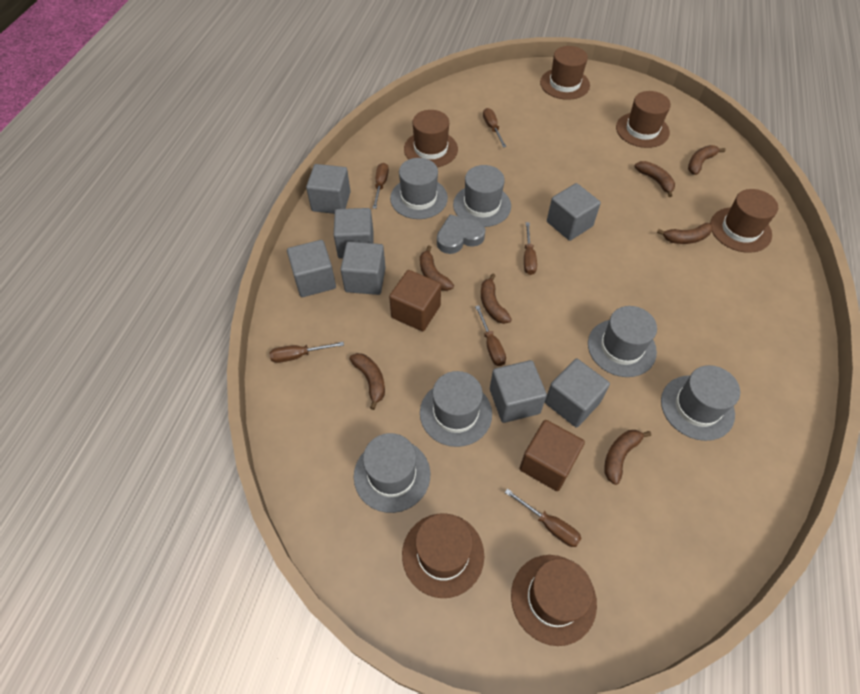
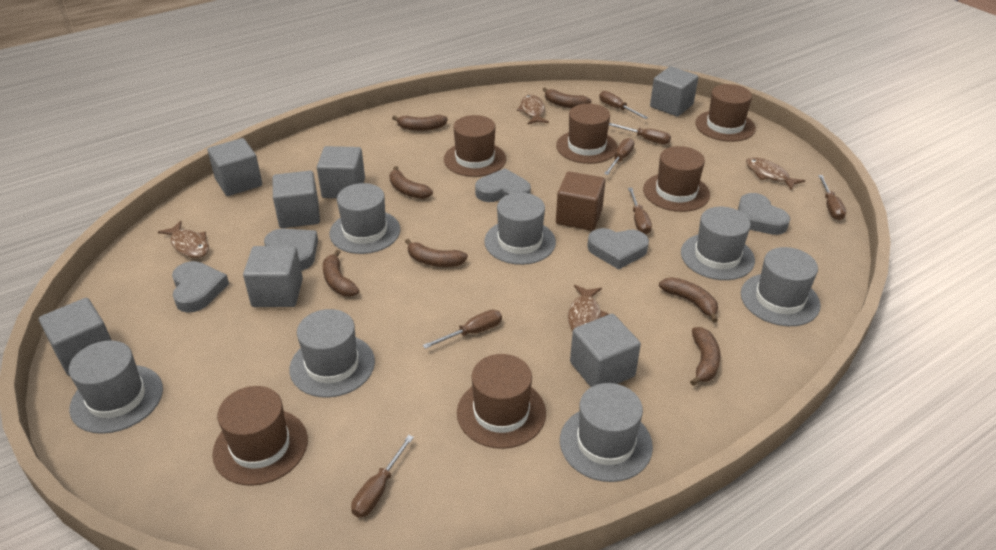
brown cube: [389,270,441,331] [520,420,585,491] = 2 -> [556,171,605,231] = 1
brown fish: none = 0 -> [158,221,209,258] [517,95,549,124] [568,285,609,332] [746,157,805,191] = 4
brown screwdriver: [269,342,344,363] [373,163,389,209] [475,305,506,366] [483,108,506,147] [505,488,582,547] [524,222,537,275] = 6 -> [351,435,414,518] [423,310,502,349] [599,91,648,119] [604,138,635,175] [609,123,671,144] [628,188,652,235] [818,175,846,220] = 7
grey hat: [354,433,430,513] [390,158,448,219] [420,371,492,447] [453,165,511,227] [588,306,657,377] [661,365,740,441] = 6 -> [69,340,163,434] [289,309,375,397] [329,183,400,254] [484,193,556,265] [560,383,653,482] [681,207,755,280] [741,247,821,326] = 7
grey heart: [437,215,486,254] = 1 -> [172,261,229,313] [264,229,318,271] [475,168,531,202] [587,228,649,269] [738,193,790,235] = 5

